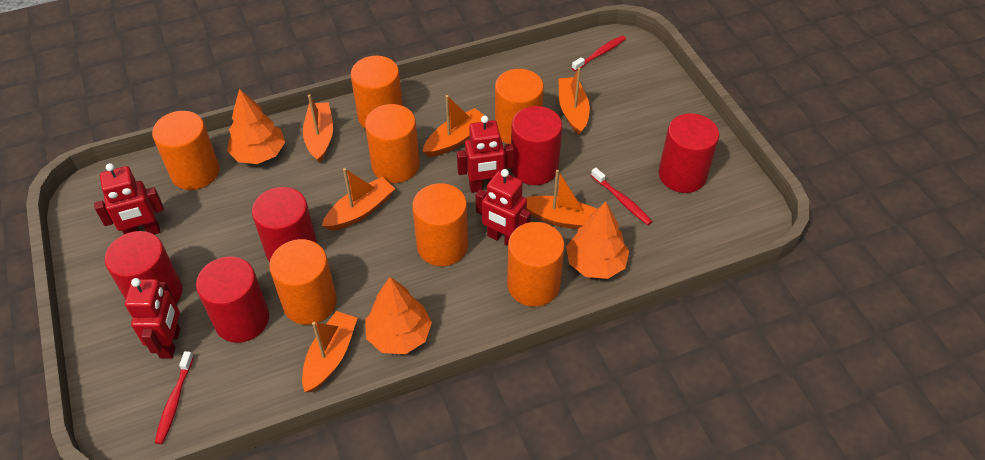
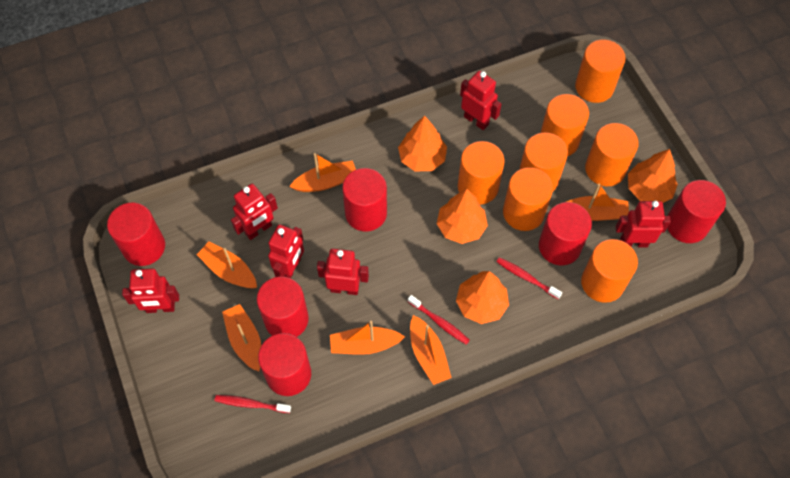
orange tree: [227,89,285,164] [365,277,432,354] [566,202,629,279] = 3 -> [398,116,447,171] [437,189,488,244] [456,271,509,324] [628,149,678,203] = 4
red cylinder: [105,231,183,304] [196,256,269,343] [252,187,317,262] [511,106,562,185] [659,113,719,193] = 5 -> [107,203,165,266] [257,277,309,337] [258,333,311,396] [342,168,387,232] [539,202,592,265] [668,180,726,243] = 6
red robot: [94,163,164,235] [125,278,180,358] [457,116,514,193] [476,169,531,246] = 4 -> [122,268,179,313] [231,184,278,240] [268,224,304,278] [317,249,369,295] [460,71,501,130] [616,201,671,247] = 6

